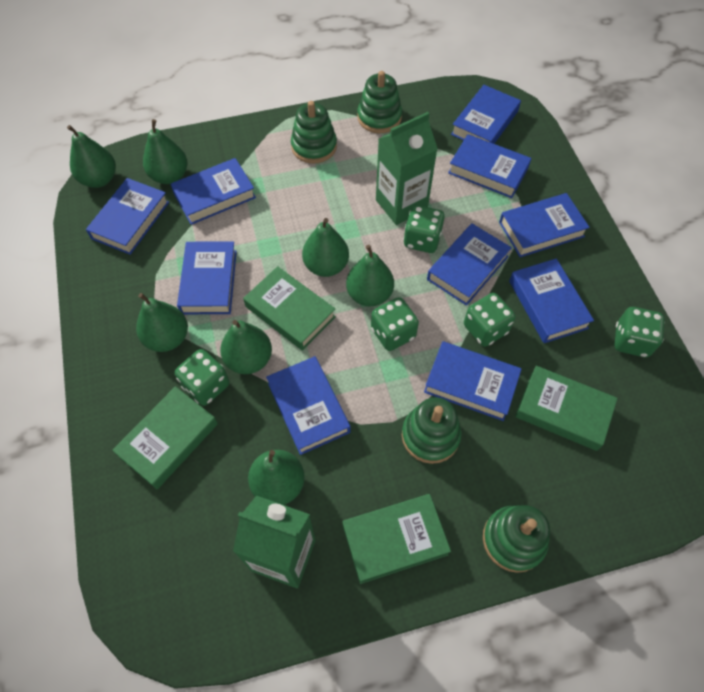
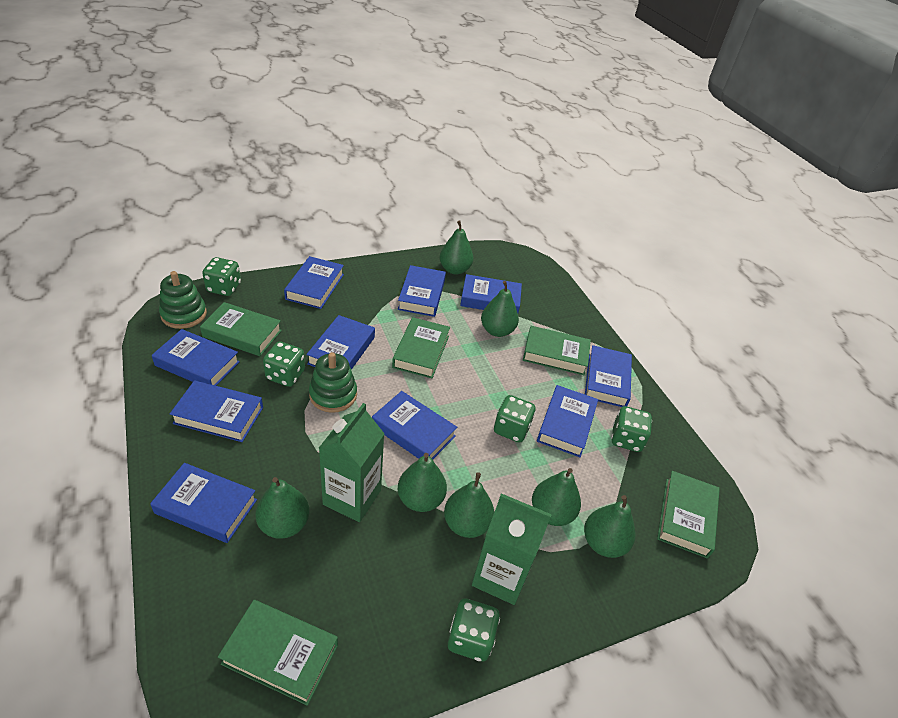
green book: [112,386,218,489] [243,266,336,351] [342,494,451,584] [515,366,618,451] = 4 -> [200,302,282,356] [218,600,338,706] [392,317,450,378] [523,326,591,375] [657,471,720,559] = 5
green stacking toy: [291,101,337,164] [357,71,402,133] [402,397,462,464] [483,505,550,573] = 4 -> [159,271,207,329] [309,352,357,413] = 2

